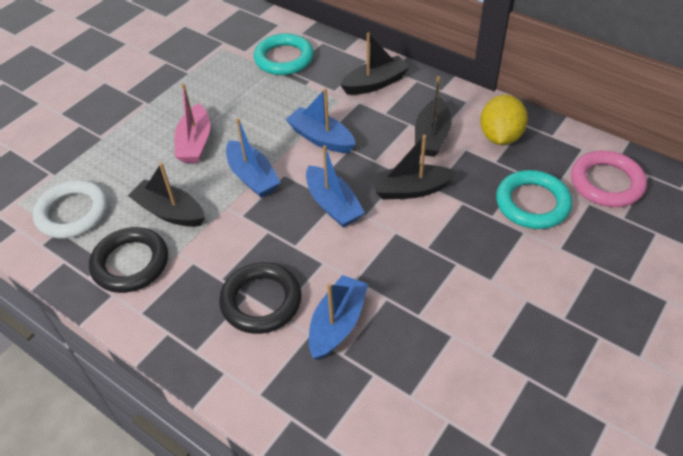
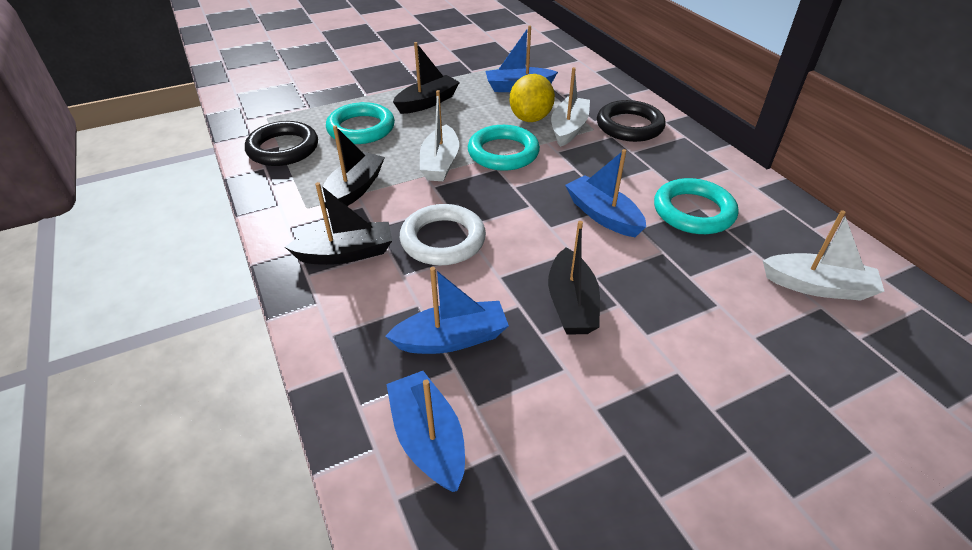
pink boat: [174,84,210,163] = 1 -> none = 0
pink ring: [571,151,647,207] = 1 -> none = 0
turquoise ring: [254,33,314,75] [496,170,572,229] = 2 -> [326,102,395,144] [468,125,540,171] [654,178,738,234] = 3
white boat: none = 0 -> [420,90,459,181] [551,67,590,147] [763,210,885,301] = 3

